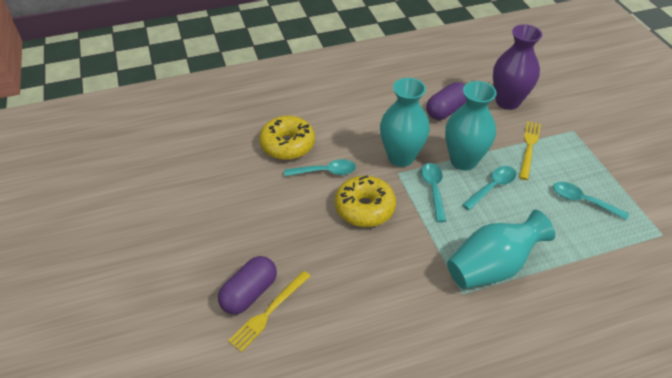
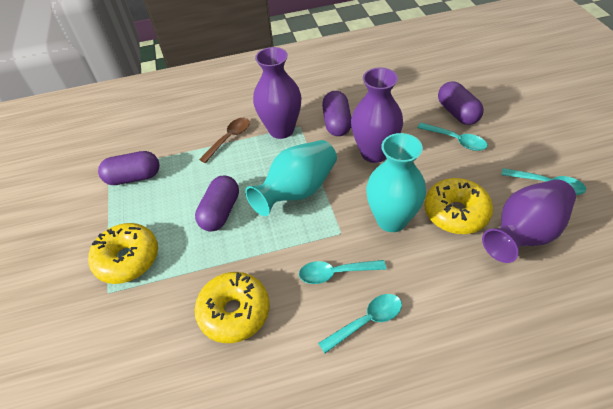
brown spoon: none = 0 -> [199,118,250,163] = 1
purple capsule: [218,256,277,314] [426,82,466,120] = 2 -> [98,151,160,185] [195,176,239,232] [322,91,351,136] [438,81,484,125] = 4
purple vase: [493,24,543,110] = 1 -> [253,47,302,139] [351,67,403,163] [482,179,576,263] = 3
turquoise vase: [380,78,430,167] [445,81,497,170] [447,210,555,289] = 3 -> [245,140,337,216] [366,133,426,232] = 2
yellow donut: [259,116,315,160] [335,175,396,227] = 2 -> [88,223,158,284] [195,272,270,343] [424,178,493,234] = 3
yellow fork: [228,271,310,352] [519,121,541,180] = 2 -> none = 0

